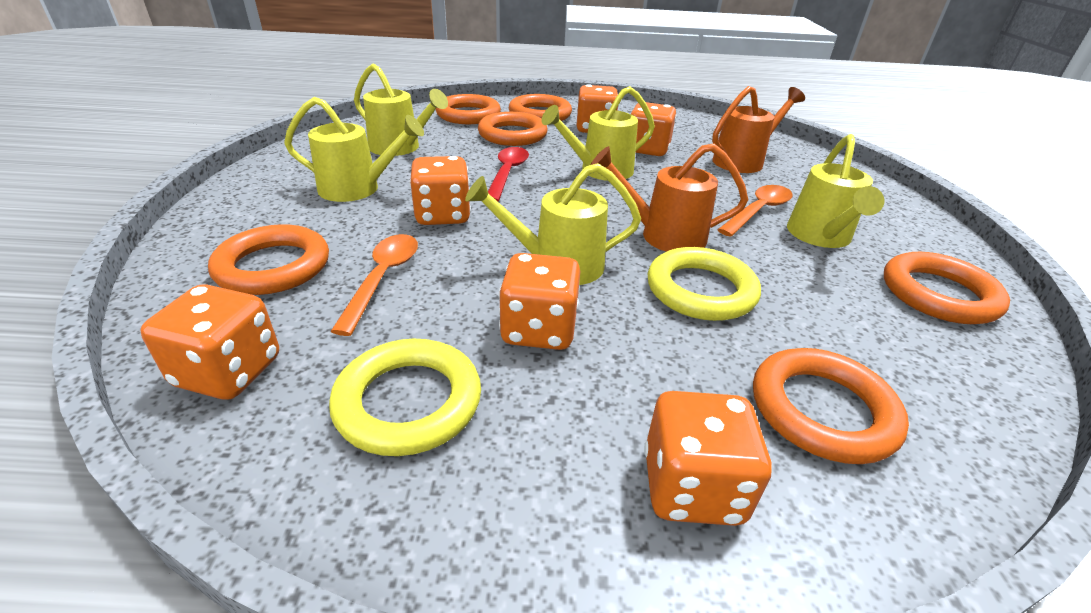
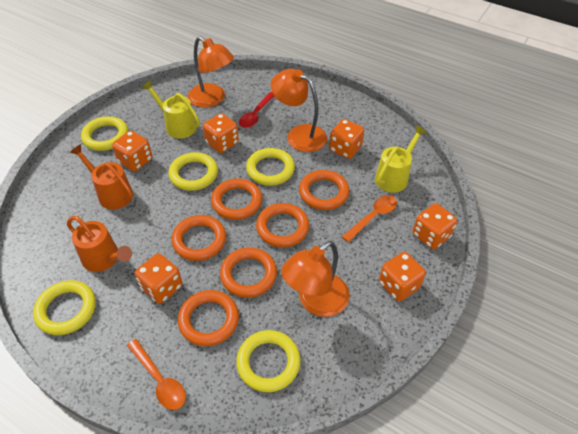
orange lamp: none = 0 -> [188,36,234,108] [271,69,327,152] [281,241,350,317] = 3
yellow ring: [329,339,481,456] [648,247,761,321] = 2 -> [33,280,96,335] [81,116,128,151] [168,152,218,191] [236,330,301,392] [246,148,295,186] = 5
yellow watering can: [284,97,424,202] [354,64,448,156] [465,163,641,285] [541,86,655,181] [787,134,884,248] = 5 -> [142,80,200,138] [375,126,427,193] = 2

